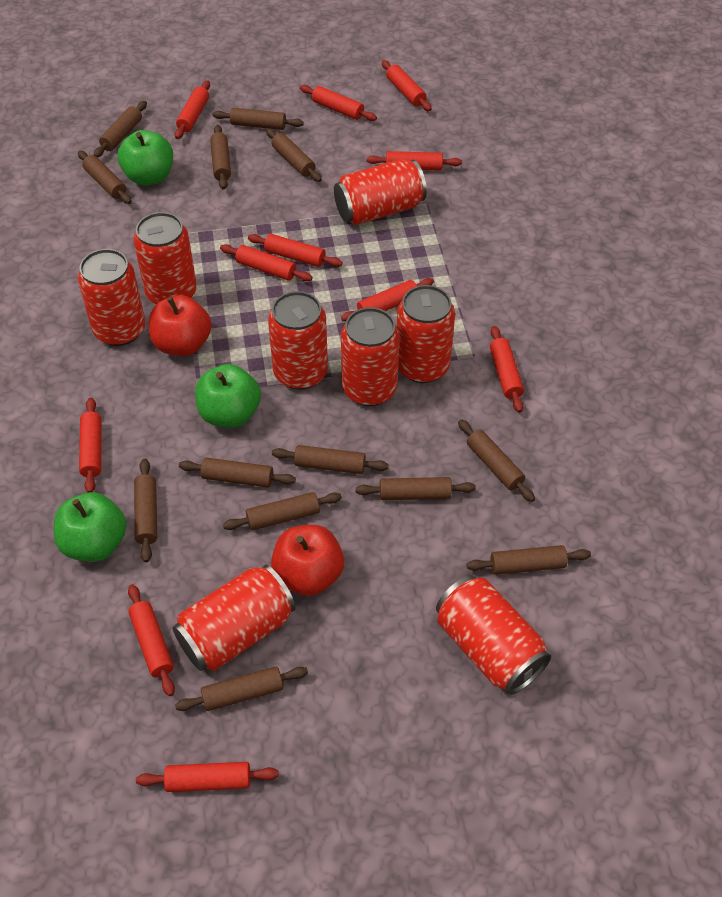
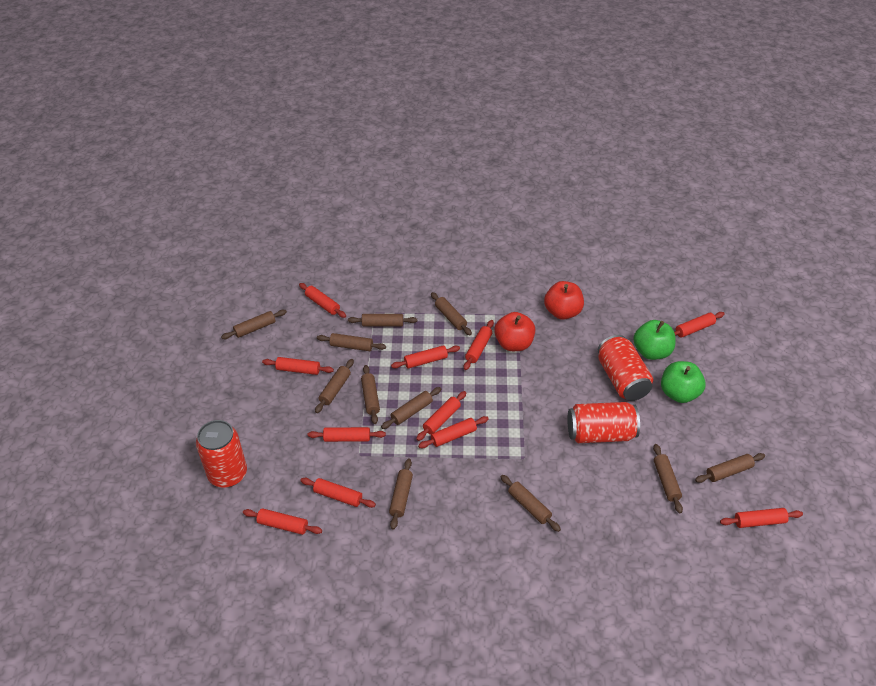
brown rolling pin: [78,151,132,204] [94,101,147,157] [134,459,157,563] [175,666,308,711] [179,457,296,487] [210,125,231,190] [213,108,304,130] [223,492,342,530] [266,128,322,182] [272,445,389,474] [355,477,476,500] [458,419,535,502] [467,545,591,575] = 13 -> [221,310,287,339] [315,359,354,413] [317,333,386,351] [348,314,417,326] [361,365,380,424] [381,387,441,429] [389,459,413,530] [431,292,472,335] [501,475,561,532] [653,444,683,513] [695,453,765,483] = 11
green apple: [54,492,127,562] [117,130,173,186] [195,364,261,428] = 3 -> [633,320,676,360] [661,361,706,403] = 2
red can: [78,249,146,346] [134,212,197,304] [173,564,296,671] [268,291,328,390] [334,159,427,225] [341,307,400,406] [397,285,455,383] [436,575,551,695] = 8 -> [196,420,247,488] [567,402,640,443] [598,335,653,401] = 3

